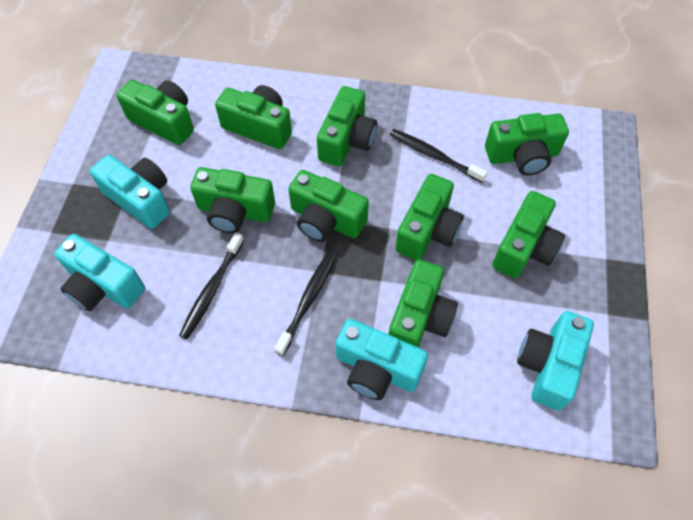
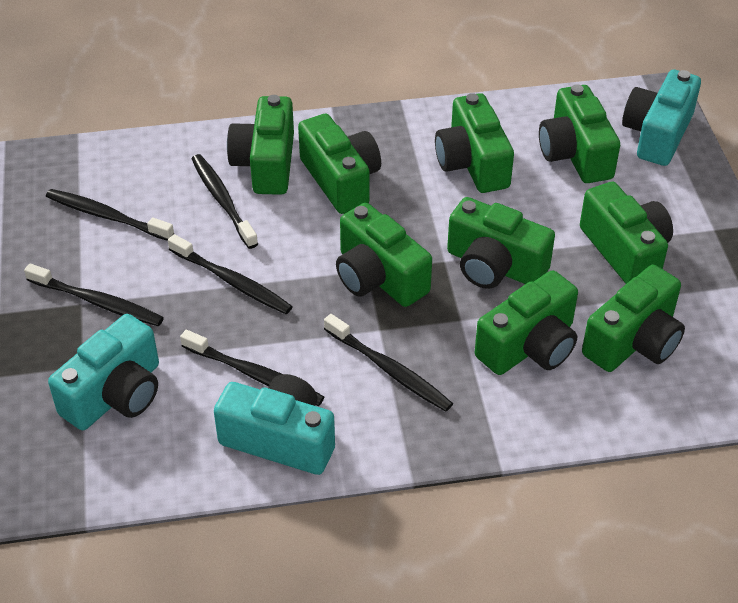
black toothbrush: [179,232,244,339] [274,251,336,356] [390,129,488,183] = 3 -> [24,263,164,326] [46,189,174,241] [168,234,293,314] [180,330,324,406] [191,154,258,249] [324,314,453,412] = 6
turquoise camera: [54,234,145,311] [90,155,170,229] [336,319,428,400] [517,311,594,411] = 4 -> [48,314,159,430] [214,374,335,475] [622,70,701,166] = 3

